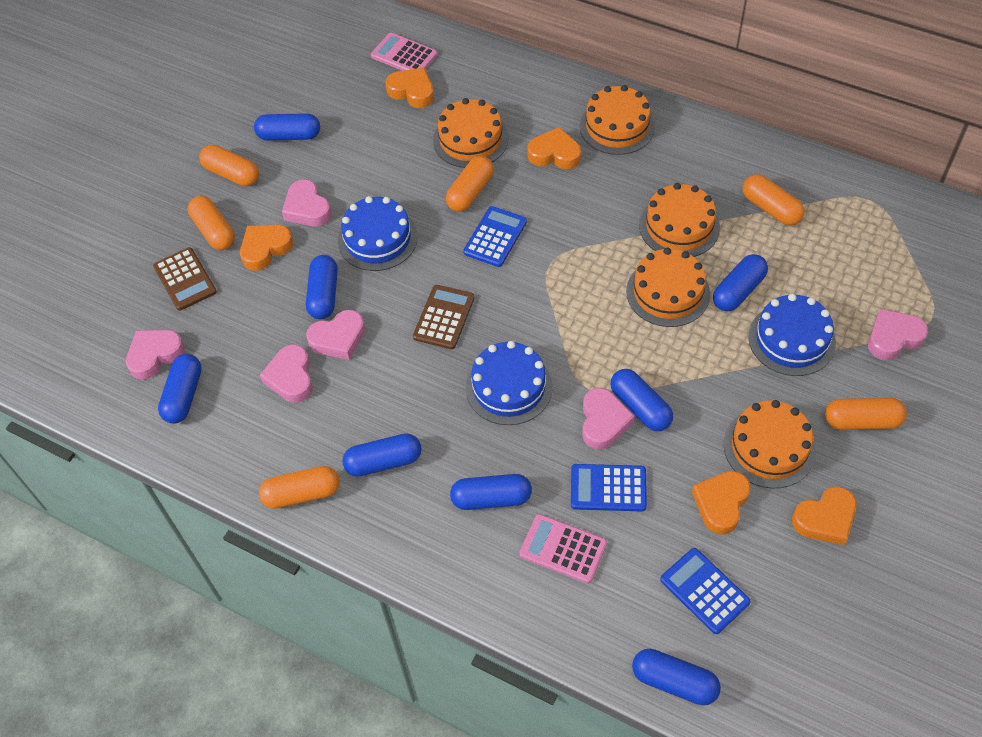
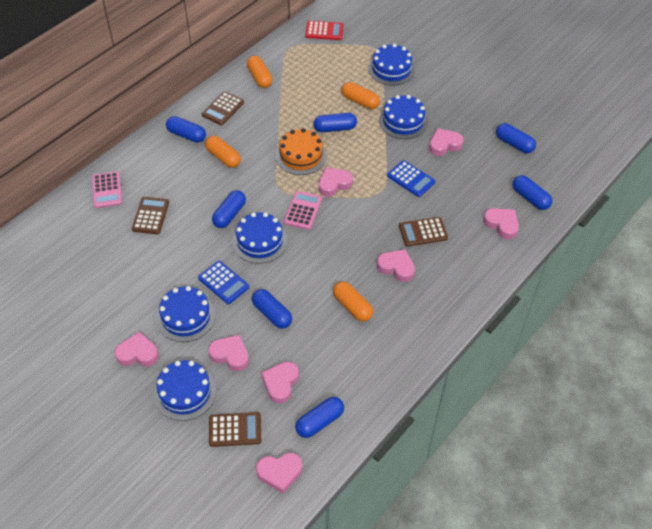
blue cake: [338,196,418,271] [466,341,553,425] [748,294,836,376] = 3 -> [154,360,216,421] [157,286,215,342] [232,212,287,264] [368,44,415,85] [379,95,428,139] = 5
blue calculator: [463,206,527,267] [571,464,647,511] [660,548,751,634] = 3 -> [198,261,249,304] [387,160,435,197] = 2
blue capsule: [158,354,202,424] [254,113,320,141] [306,255,338,319] [342,433,422,477] [450,474,532,510] [610,369,673,431] [632,649,721,705] [713,254,768,311] = 8 -> [166,116,206,143] [212,190,246,228] [252,289,292,329] [295,397,344,438] [314,113,357,132] [496,123,536,153] [513,175,552,210] = 7
brown calculator: [153,247,217,311] [413,285,474,349] = 2 -> [132,197,169,234] [202,92,244,125] [209,412,261,447] [399,217,448,247] = 4
orange cake: [433,98,508,168] [579,85,655,155] [626,248,710,327] [639,183,720,257] [724,400,816,488] = 5 -> [276,128,327,175] = 1
orange capsule: [188,196,235,250] [199,145,259,186] [259,466,340,509] [446,156,494,212] [743,174,805,226] [825,398,907,430] = 6 -> [205,136,241,168] [247,56,272,88] [333,281,373,321] [341,82,380,109] = 4
orange heart: [240,225,293,271] [386,67,434,108] [527,127,581,169] [692,471,751,535] [792,486,857,545] = 5 -> none = 0
pink heart: [126,330,185,380] [260,344,313,403] [282,179,332,226] [306,310,365,360] [582,388,635,449] [868,309,928,360] = 6 -> [115,331,159,367] [208,335,249,371] [256,453,302,494] [261,362,299,404] [319,167,353,197] [377,249,415,282] [429,128,464,156] [483,208,519,239] = 8
red calculator: none = 0 -> [305,21,344,40] = 1

